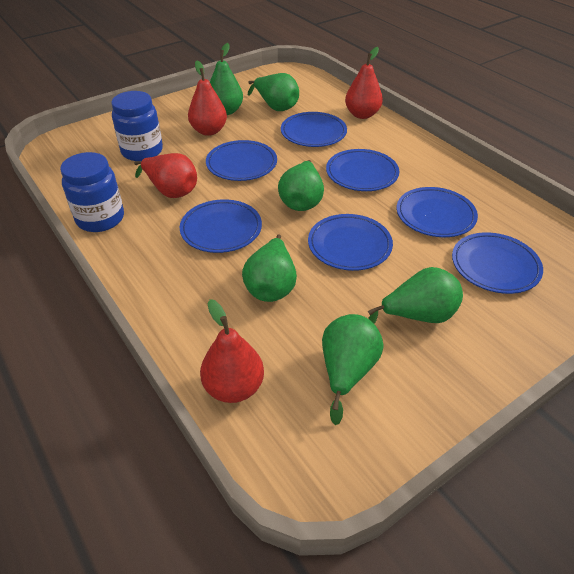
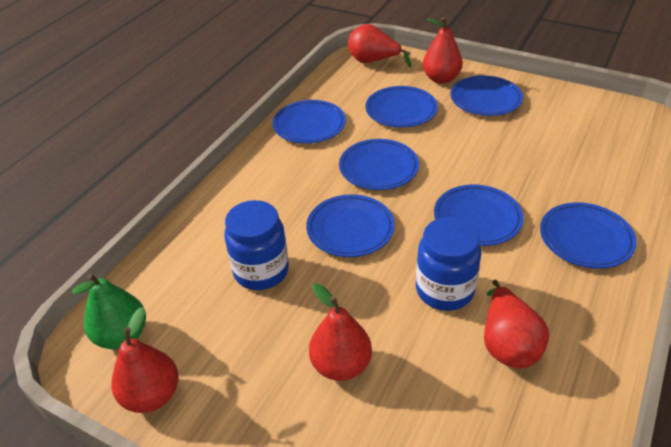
green pear: [210,43,243,115] [242,235,297,302] [248,73,299,111] [278,160,324,211] [322,314,383,425] [368,267,463,324] = 6 -> [72,273,146,349] = 1
red pear: [134,153,197,198] [188,61,227,136] [200,299,264,403] [345,47,383,119] = 4 -> [111,307,179,413] [309,283,372,381] [348,24,411,67] [423,17,463,84] [484,280,549,368] = 5

